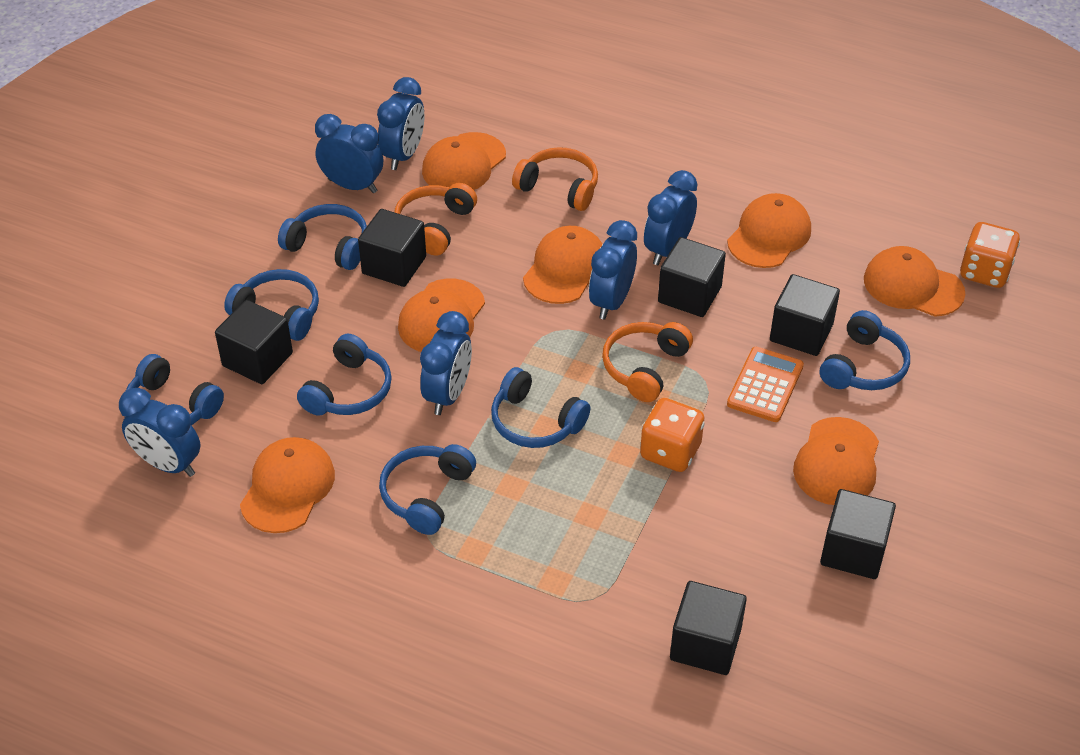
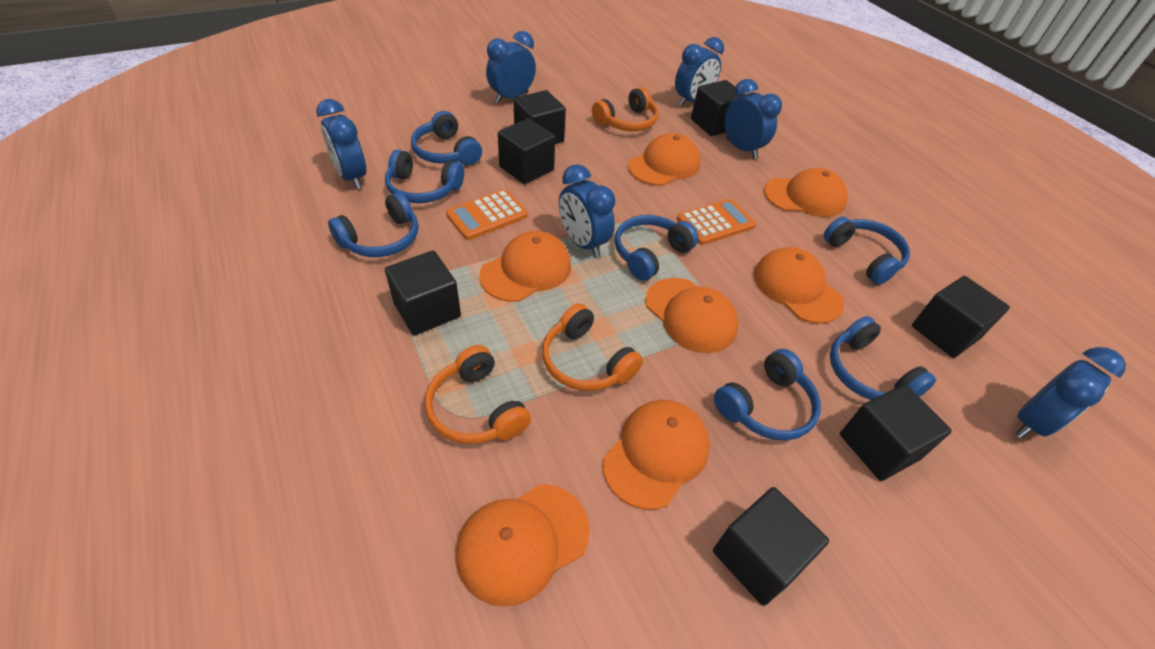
black cube: [215,300,293,384] [358,209,426,287] [658,237,726,317] [670,581,747,675] [770,274,840,356] [820,489,896,579] = 6 -> [385,250,461,336] [498,118,555,184] [514,90,566,144] [691,80,746,136] [713,487,829,606] [840,384,952,481] [912,276,1010,358] = 7
orange calculator: [727,347,804,422] = 1 -> [446,190,528,240] [677,199,756,245] = 2
orange dice: [640,398,705,472] [960,222,1020,288] = 2 -> none = 0

